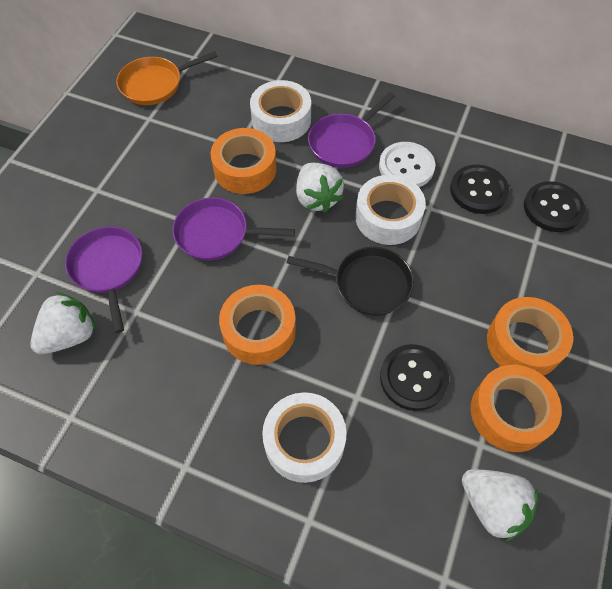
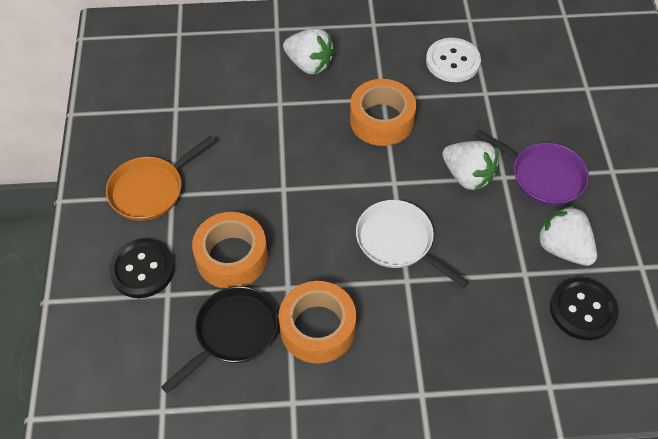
black button: [380,344,449,411] [450,165,509,214] [524,181,585,232] = 3 -> [109,238,175,298] [550,277,619,340] = 2
orange tape: [211,128,277,194] [219,285,296,365] [471,365,562,452] [487,297,573,376] = 4 -> [192,212,268,289] [279,281,356,364] [350,79,416,146] = 3
purple pan: [65,226,142,333] [173,197,295,261] [308,92,395,168] = 3 -> [474,129,589,206] = 1
white pan: none = 0 -> [356,200,469,288] = 1
white tape: [250,80,311,142] [262,392,346,483] [355,175,426,245] = 3 -> none = 0

